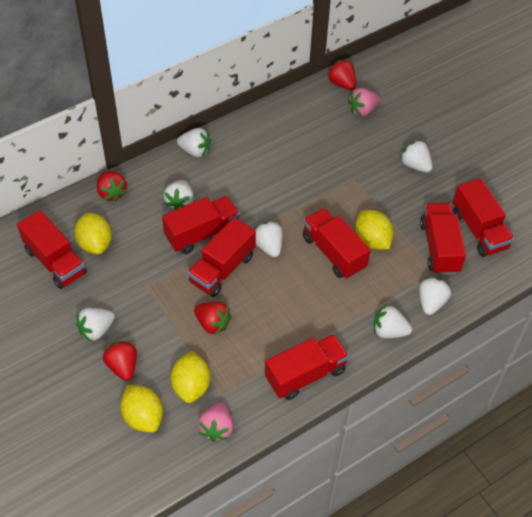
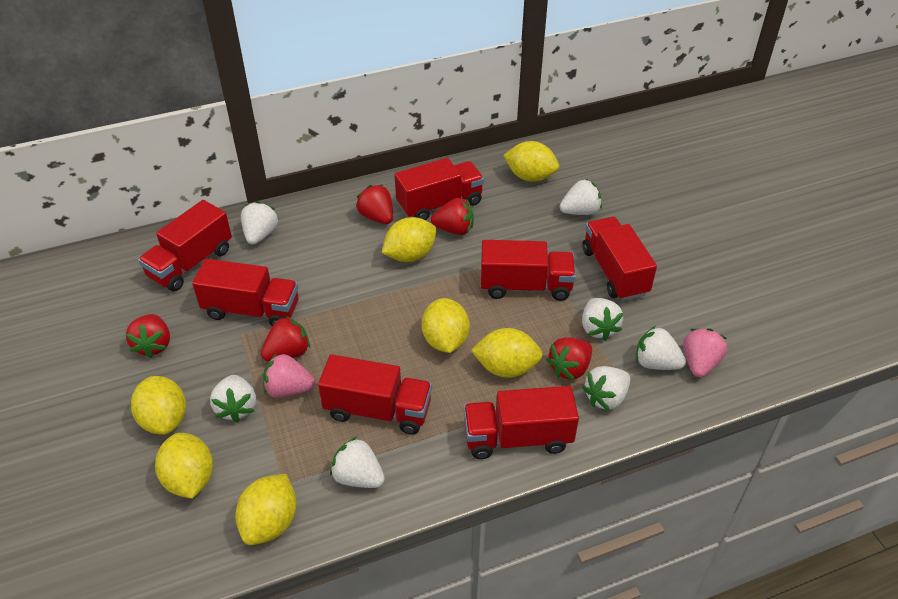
red strawberry: [97,171,128,202] [103,341,137,381] [194,302,232,336] [327,59,356,90] = 4 -> [126,314,170,358] [261,316,310,361] [356,185,393,224] [431,198,474,235] [546,337,592,380] = 5
yellow lemon: [74,213,112,254] [120,385,163,433] [170,351,211,403] [355,210,394,250] = 4 -> [131,376,186,435] [155,433,213,499] [235,474,296,545] [382,217,436,262] [422,298,470,353] [471,328,543,378] [503,141,559,182] = 7

